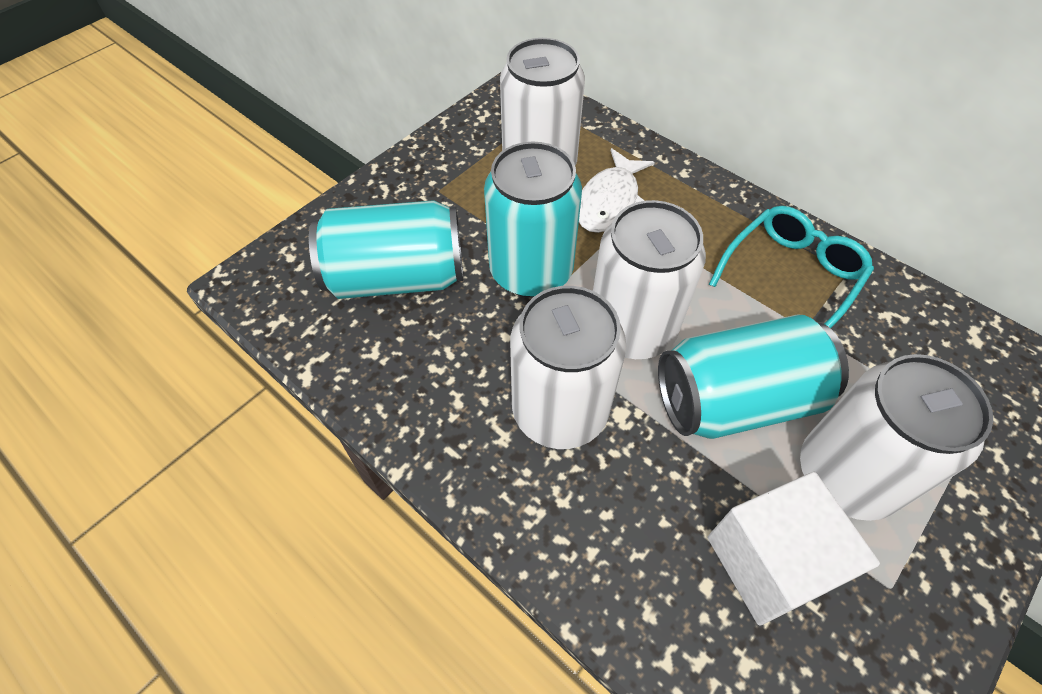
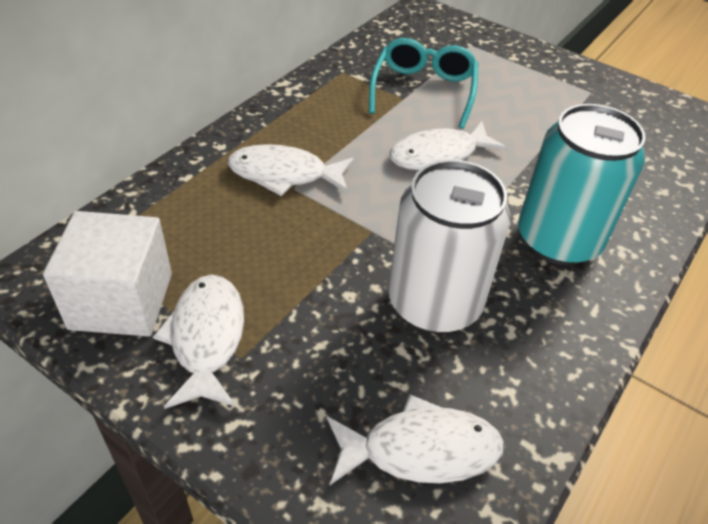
turquoise can: [309,200,463,299] [484,142,582,297] [658,314,849,439] = 3 -> [518,104,646,265] = 1
white can: [500,38,585,166] [510,286,626,449] [593,200,706,359] [800,354,993,521] = 4 -> [389,160,510,333] = 1
white fish: [579,148,655,233] = 1 -> [153,275,244,409] [228,144,354,196] [327,394,504,485] [389,121,507,170] = 4

